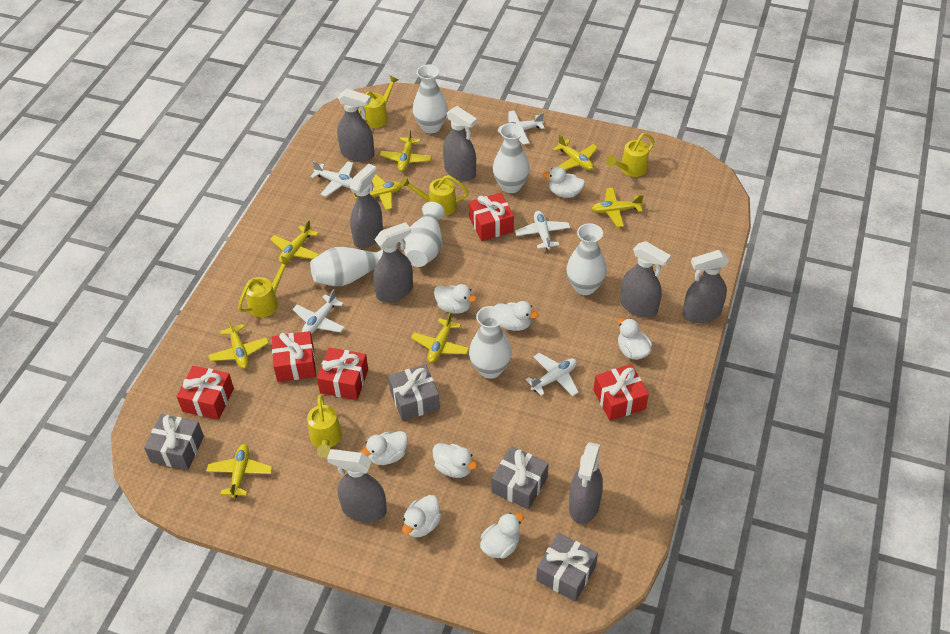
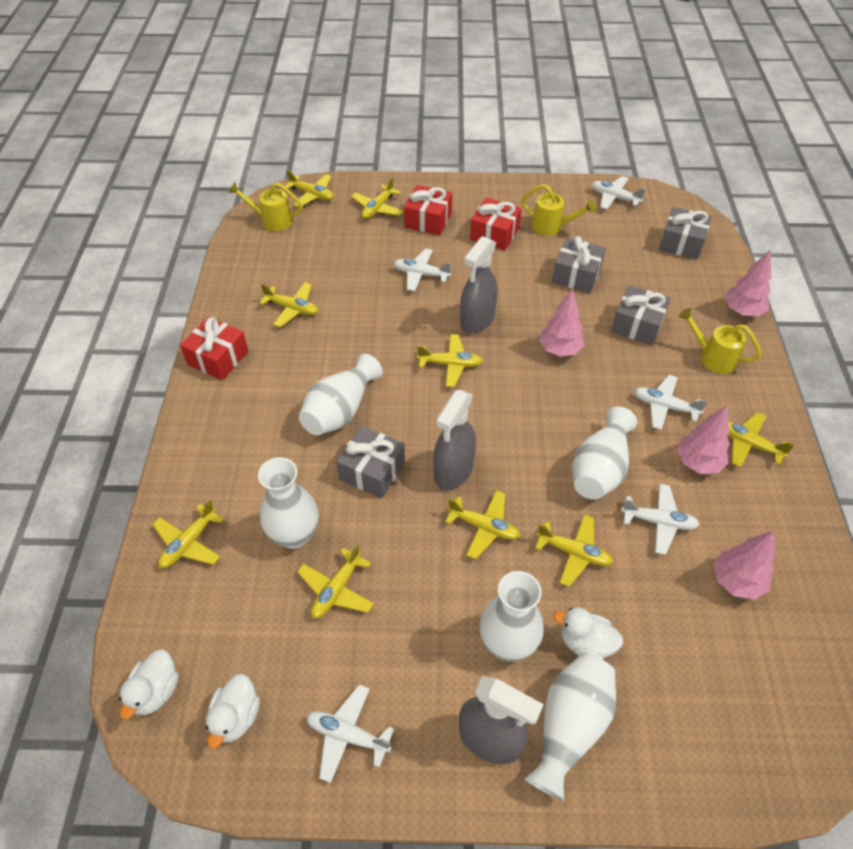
grey spray bottle: [327,449,387,522] [337,89,374,161] [350,164,383,248] [373,222,413,302] [443,106,477,181] [569,442,603,524] [620,241,671,318] [683,250,729,323] = 8 -> [434,390,476,490] [459,677,544,764] [460,236,497,334] = 3
pink tree: none = 0 -> [539,289,585,357] [677,405,730,474] [714,531,775,600] [725,249,771,316] = 4
red gift: [177,366,234,420] [272,331,316,382] [317,348,368,400] [469,193,514,241] [594,364,649,421] = 5 -> [180,317,249,380] [404,185,452,235] [470,198,522,251] = 3
white duck: [360,431,408,465] [402,495,442,537] [432,443,477,478] [434,284,477,314] [480,513,524,559] [494,301,538,331] [543,166,585,198] [618,318,652,360] = 8 -> [119,649,179,719] [206,674,260,748] [553,607,623,660] = 3
white vase: [310,247,383,287] [403,202,445,267] [413,65,448,133] [469,306,512,379] [493,123,530,193] [566,223,607,295] = 6 -> [258,457,319,549] [299,354,383,435] [480,571,544,661] [524,653,616,801] [572,407,637,500] = 5
yellow plane: [207,444,273,498] [208,318,269,369] [270,219,320,263] [354,174,402,210] [380,129,432,172] [411,312,469,363] [553,135,598,170] [591,188,644,227] = 8 -> [152,499,224,568] [259,282,318,328] [285,170,334,207] [297,544,374,618] [351,177,404,219] [417,334,483,387] [445,490,520,559] [535,514,613,587] [727,412,794,467] = 9
yellow watering can: [238,256,292,317] [307,394,342,458] [358,75,399,128] [400,175,469,216] [606,133,655,177] = 5 -> [228,183,303,231] [521,184,596,236] [678,308,761,374] = 3

